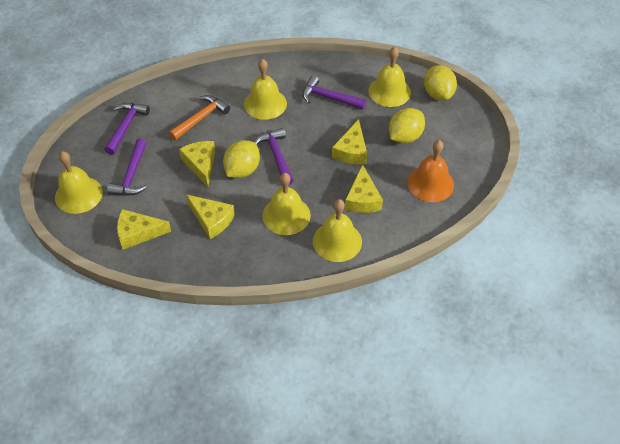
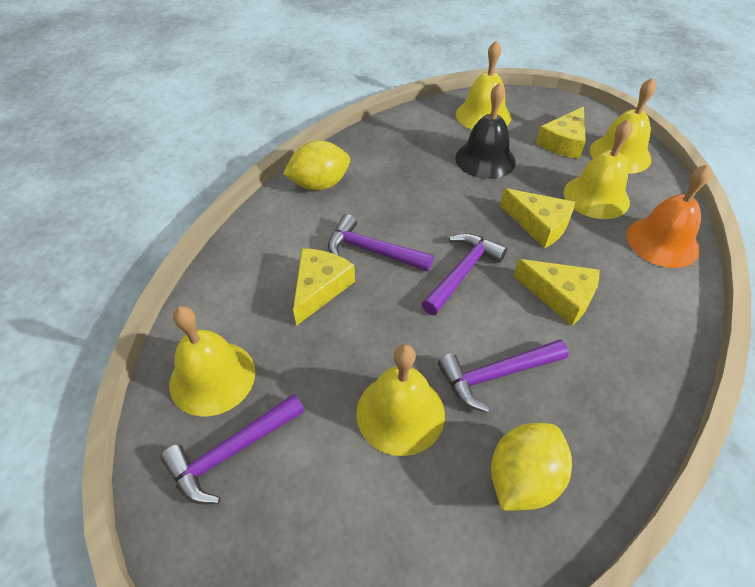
black bell: none = 0 -> [455,83,516,179] = 1
orange hammer: [169,95,230,140] = 1 -> none = 0
yellow cheese: [117,209,171,250] [179,141,215,187] [186,195,235,239] [332,119,367,164] [345,165,383,213] = 5 -> [293,248,355,326] [500,188,575,248] [514,259,599,326] [536,107,586,159] = 4
yellow lemon: [223,140,260,178] [389,108,425,143] [424,65,457,101] = 3 -> [283,141,350,190] [491,423,572,511] = 2

